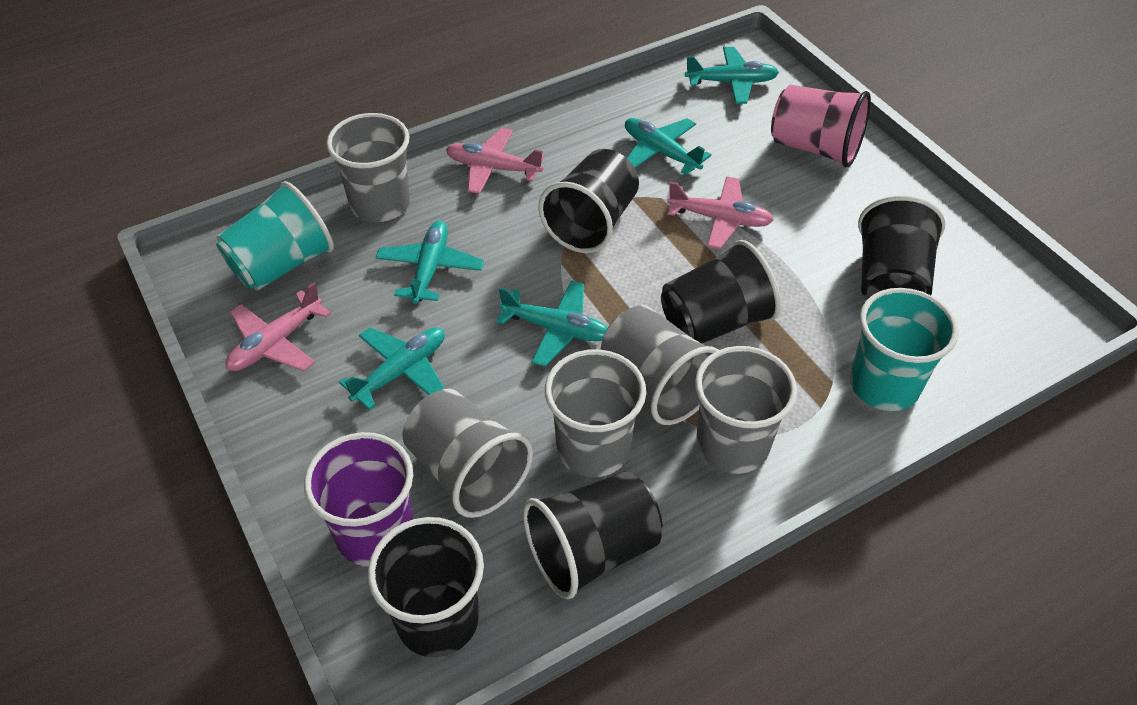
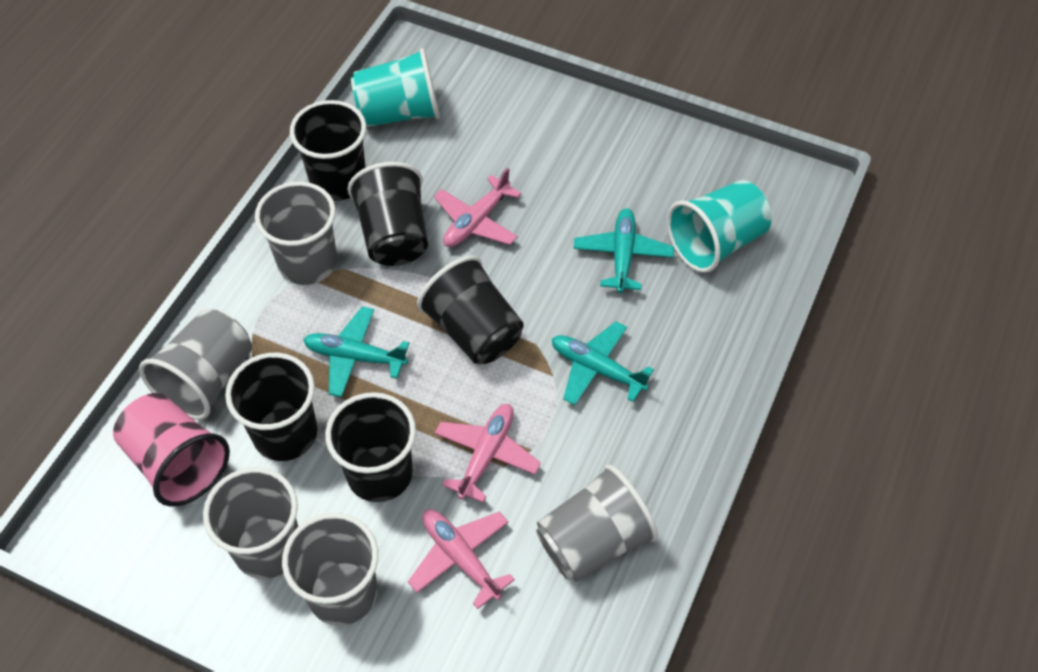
purple cup: [304,432,413,566] = 1 -> none = 0
turquoise plane: [339,327,445,410] [375,221,484,304] [496,281,608,367] [625,118,711,175] [685,47,779,104] = 5 -> [303,307,409,397] [552,321,654,405] [573,208,674,293] = 3

